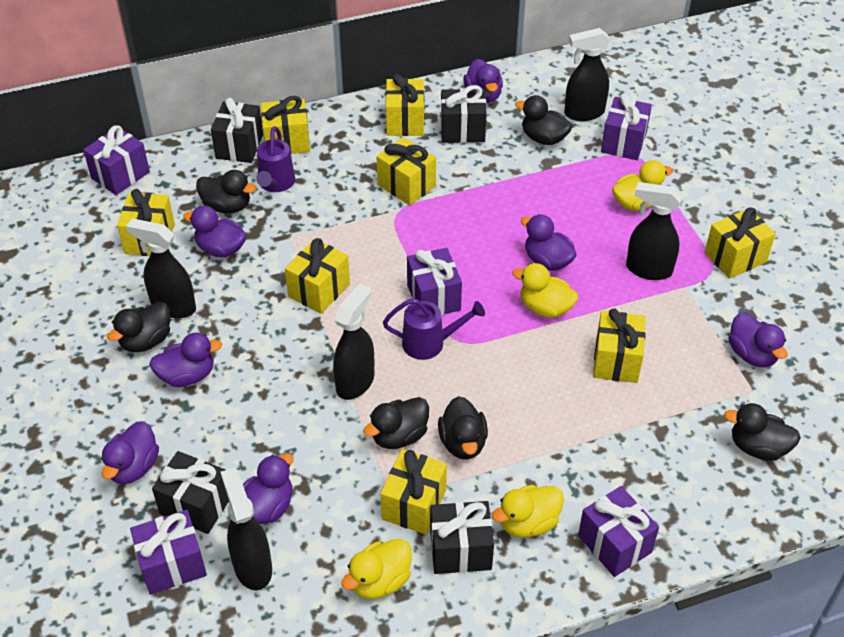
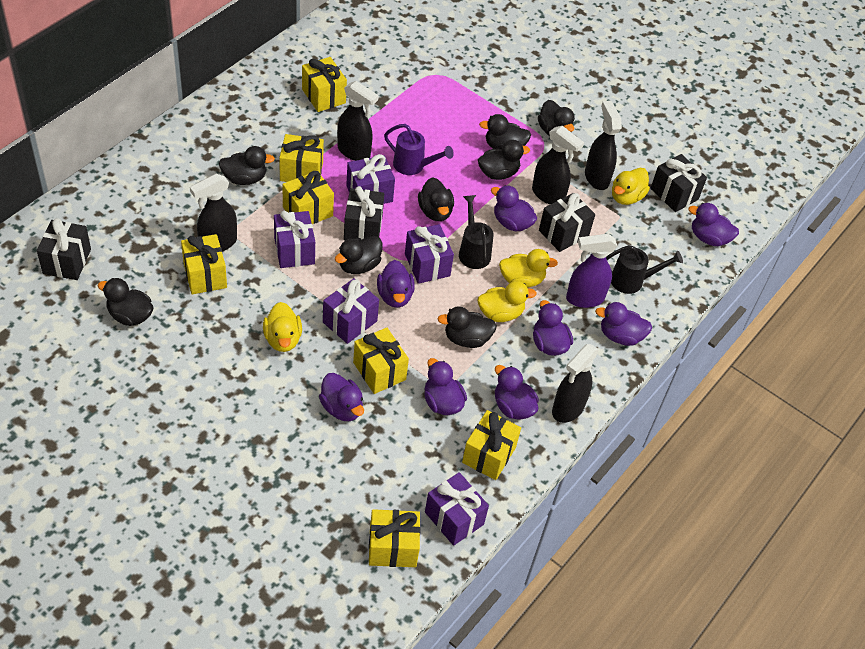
black duck: [107,301,170,352] [196,170,256,213] [364,397,429,449] [438,396,488,459] [515,95,573,145] [724,403,801,461] = 6 -> [98,278,154,326] [219,146,275,185] [335,236,382,274] [418,177,454,221] [438,306,497,348] [478,140,530,180] [479,114,531,150] [538,100,575,136] = 8
black watering can: none = 0 -> [459,195,494,269] [606,245,683,294] = 2
purple duck: [101,421,159,484] [149,333,222,387] [183,205,247,257] [243,453,294,524] [463,59,503,103] [521,214,576,271] [729,312,787,367] = 7 -> [319,373,364,421] [377,260,415,308] [424,358,467,415] [491,185,537,232] [495,365,539,420] [533,300,573,356] [595,302,652,346] [688,203,739,246] = 8
purple spray bottle: none = 0 -> [566,234,617,308] = 1
purple watering can: [256,126,295,192] [383,298,485,360] = 2 -> [384,124,454,175] = 1
yellow gift: [117,189,175,256] [261,96,310,154] [285,238,350,314] [376,137,436,206] [381,449,447,534] [386,74,424,136] [593,308,646,383] [704,208,776,279] = 8 -> [181,234,227,294] [279,134,324,182] [282,171,334,224] [302,57,347,112] [353,327,409,394] [369,509,421,567] [462,410,521,480] = 7

